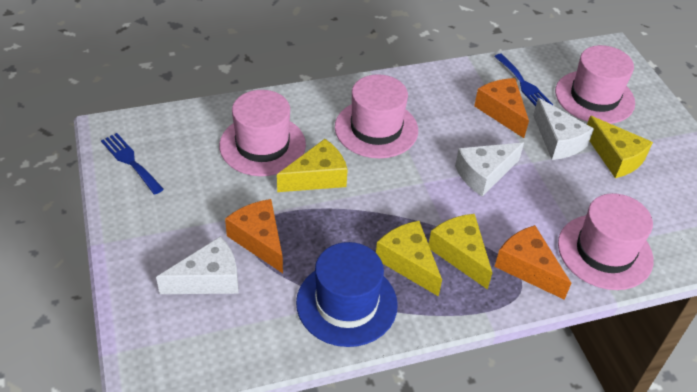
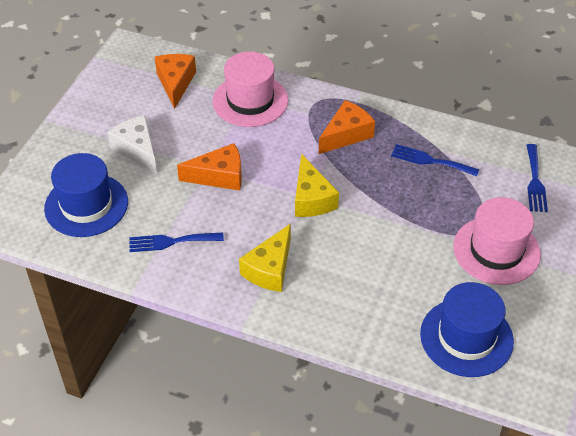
blue fork: [101,133,164,195] [494,53,553,106] = 2 -> [129,232,224,252] [391,144,479,176] [527,144,548,212] = 3
blue hat: [296,242,398,347] = 1 -> [44,153,128,237] [420,282,514,377] = 2
pink hat: [219,90,306,176] [335,74,418,158] [555,45,635,124] [558,193,654,290] = 4 -> [213,52,288,127] [453,197,541,285] = 2
white cheese: [156,236,239,294] [455,143,524,197] [533,98,594,160] = 3 -> [107,115,157,174] = 1
yellow cheese: [277,139,348,192] [376,221,442,297] [429,214,492,290] [587,116,653,178] = 4 -> [239,224,291,292] [295,154,339,217] = 2

